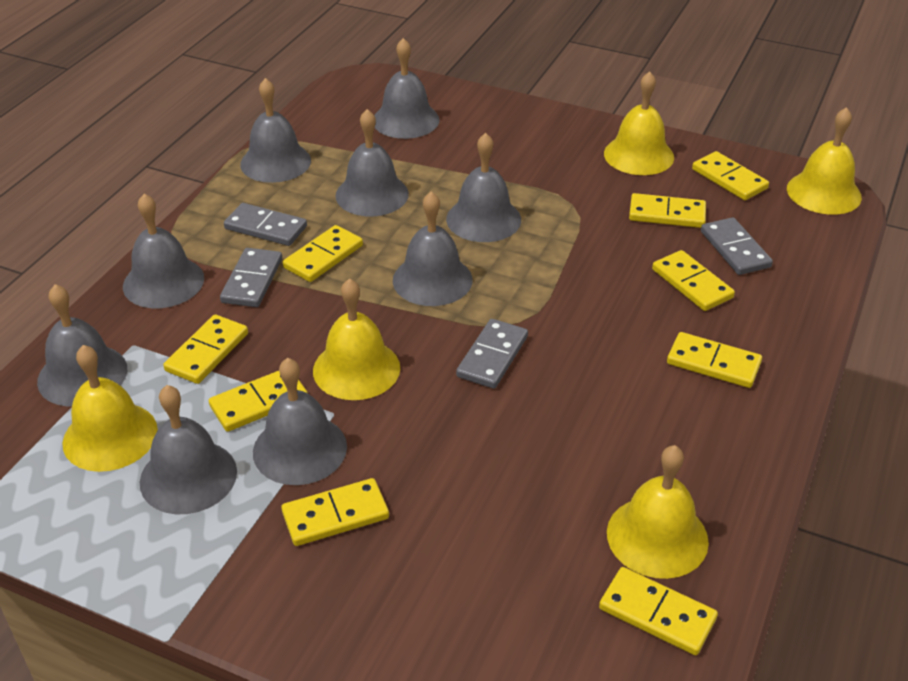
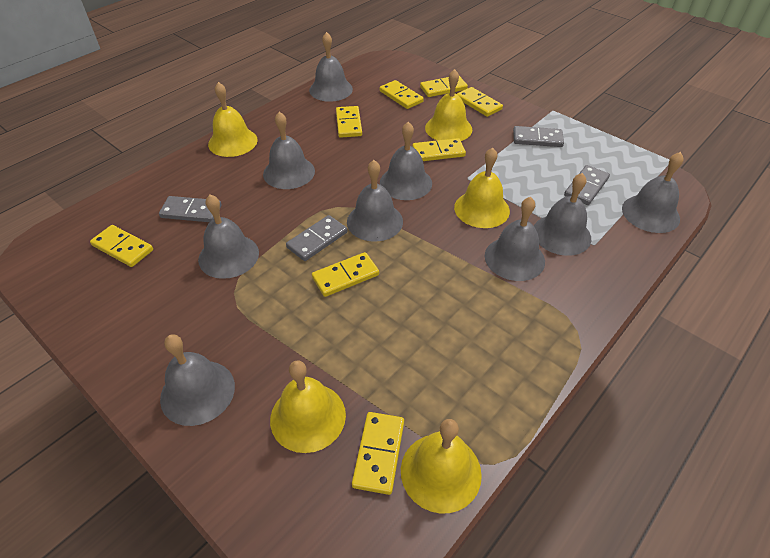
yellow domino: [163,314,248,384] [209,371,308,432] [281,478,389,546] [283,225,363,282] [599,567,718,655] [629,193,706,228] [652,250,735,311] [667,332,762,388] [692,151,769,200] = 9 -> [90,225,153,267] [312,252,379,297] [336,106,362,138] [352,412,404,495] [380,80,424,109] [412,138,466,161] [420,76,468,97] [457,87,503,117] = 8

